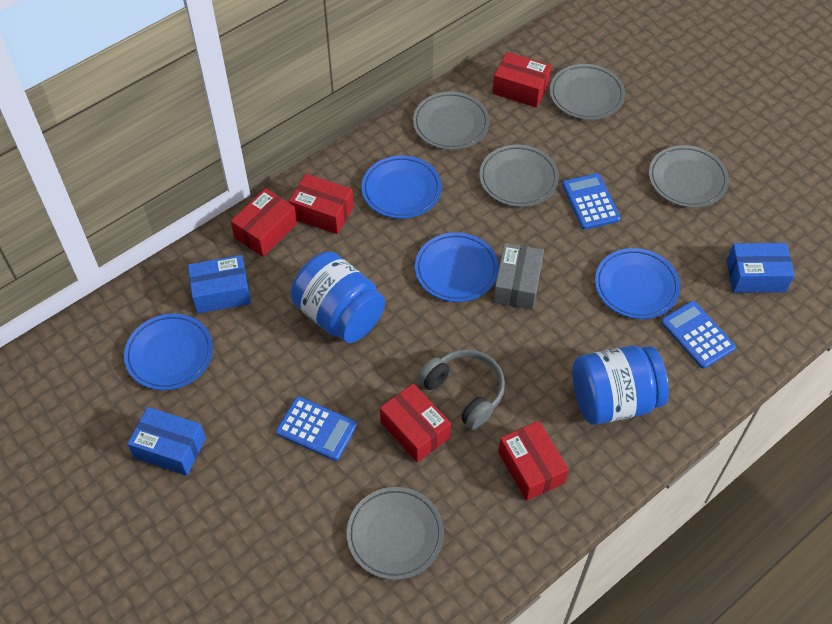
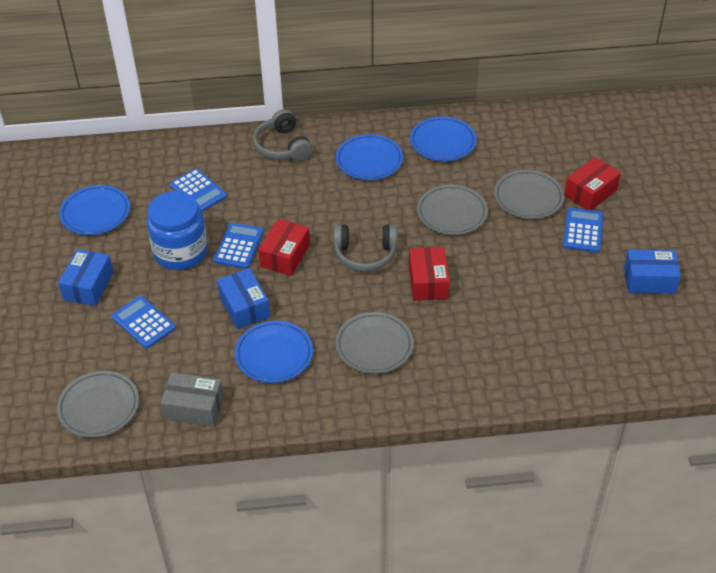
blue calculator: [276,396,357,461] [562,173,620,230] [661,301,736,369] = 3 -> [112,296,176,349] [170,168,227,212] [214,223,264,269] [563,208,603,252] = 4
blue jar: [291,251,385,343] [572,345,669,425] = 2 -> [146,191,208,270] = 1
grey headphones: [418,349,505,430] = 1 -> [253,109,313,161] [333,224,397,272] = 2
grey plate: [347,487,444,580] [413,92,490,150] [479,145,559,207] [550,64,625,120] [649,145,729,208] = 5 -> [57,371,139,438] [335,312,413,374] [417,185,488,235] [494,170,564,219] = 4
red box: [231,188,297,257] [289,174,354,234] [380,383,451,463] [493,52,552,108] [498,421,569,501] = 5 -> [258,219,310,276] [409,247,450,301] [564,157,621,210] = 3

